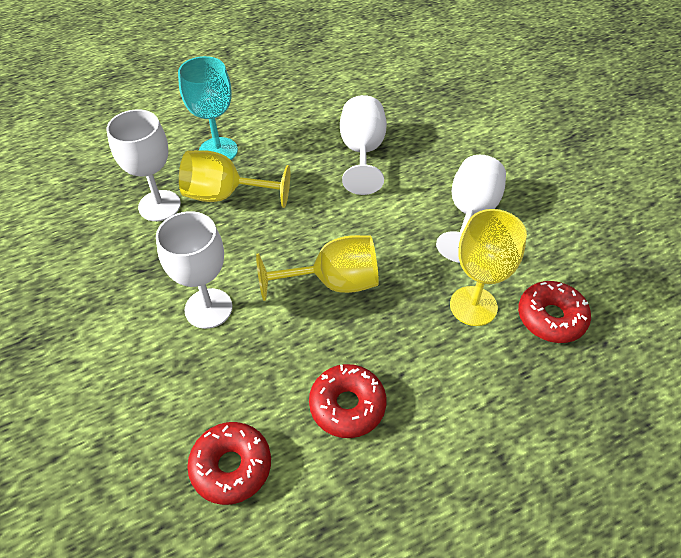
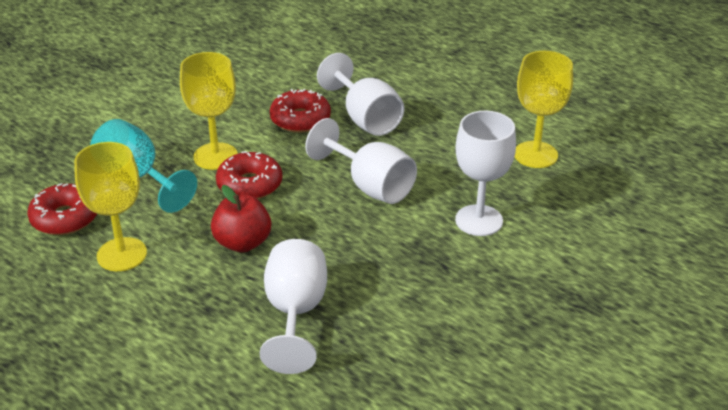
red apple: none = 0 -> [211,185,271,253] = 1

